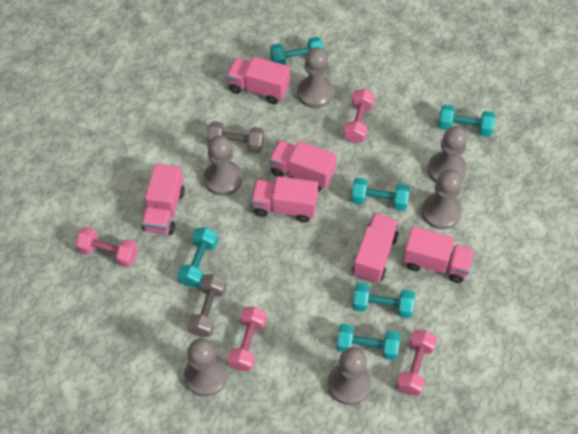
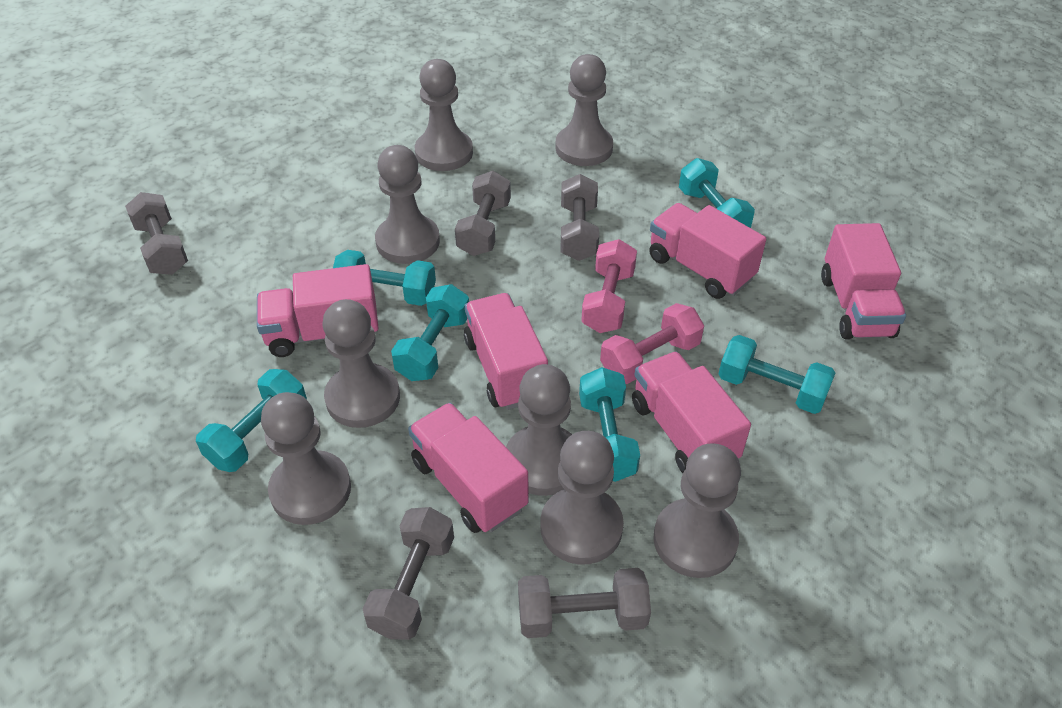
grey dumbbell: [187,274,227,337] [207,121,264,153] = 2 -> [125,192,188,275] [363,507,454,640] [455,171,511,256] [518,568,651,638] [561,174,599,261] = 5
grey pawn: [184,338,228,397] [204,135,242,196] [297,47,334,108] [328,347,371,405] [421,169,462,229] [428,126,467,183] = 6 -> [261,392,351,525] [322,299,400,428] [375,145,440,264] [415,59,473,171] [506,364,572,496] [540,431,624,565] [555,54,613,166] [653,443,741,578] = 8
pink dumbbell: [75,227,138,267] [228,307,267,371] [343,89,375,143] [397,330,437,396] = 4 -> [581,239,637,333] [600,303,704,384] = 2

